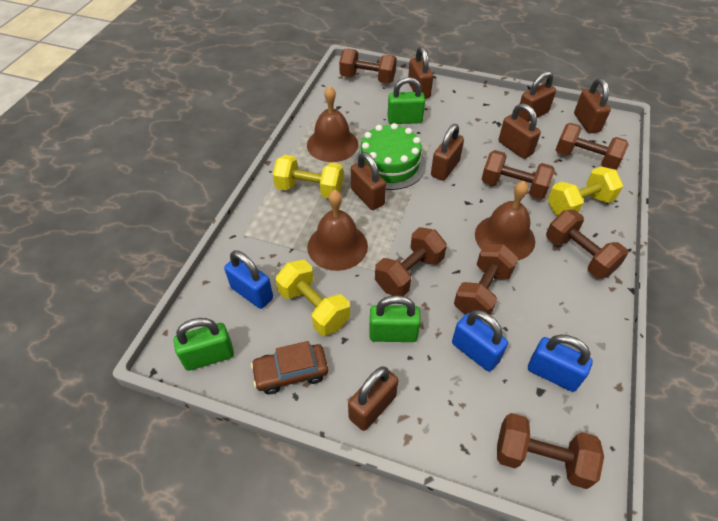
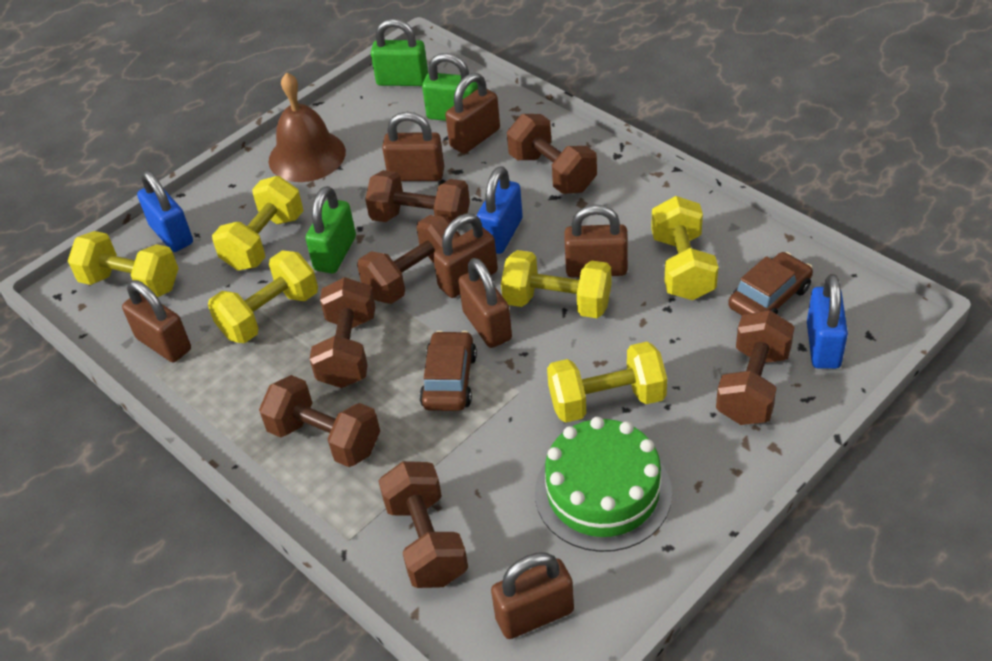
brown bell: [307,86,358,162] [307,190,368,271] [475,181,535,260] = 3 -> [269,72,346,182] = 1
brown car: [251,341,328,394] = 1 -> [419,331,477,411] [728,252,813,315] = 2
yellow dumbbell: [273,155,343,198] [275,260,350,336] [548,167,623,215] = 3 -> [68,231,179,297] [208,250,318,343] [212,176,303,271] [501,250,611,318] [547,342,667,423] [651,196,718,300] = 6

